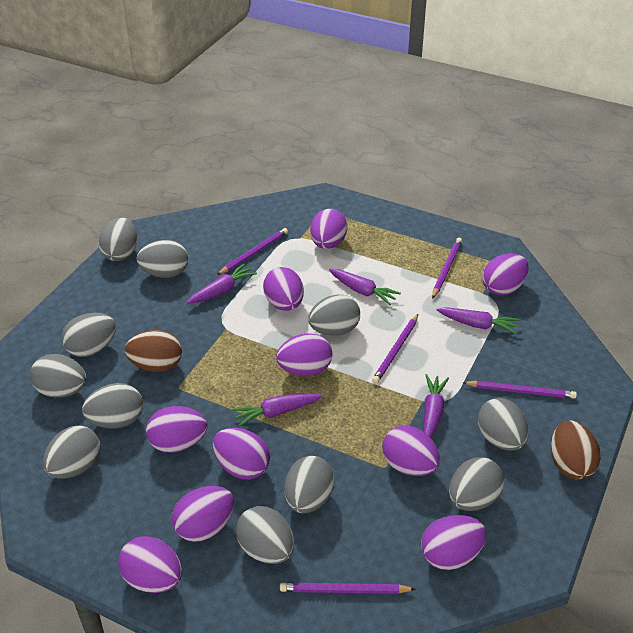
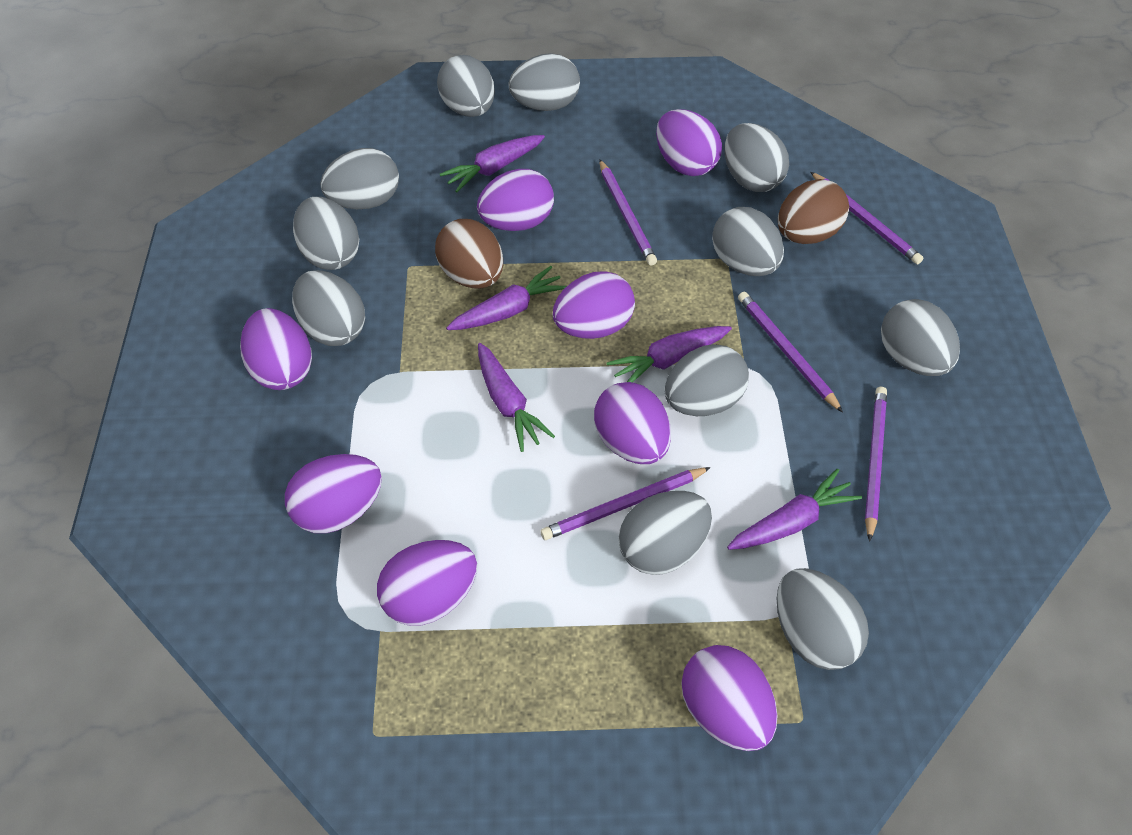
purple egg: [118,536,182,593] [146,406,207,453] [172,486,234,542] [213,428,270,480] [263,267,304,311] [276,333,332,376] [310,209,347,249] [382,426,440,476] [421,515,486,570] [482,253,528,295] = 10 -> [240,308,312,390] [285,454,382,533] [377,540,477,626] [477,169,554,231] [553,271,635,339] [594,382,671,464] [656,109,722,176] [681,645,777,751] = 8

